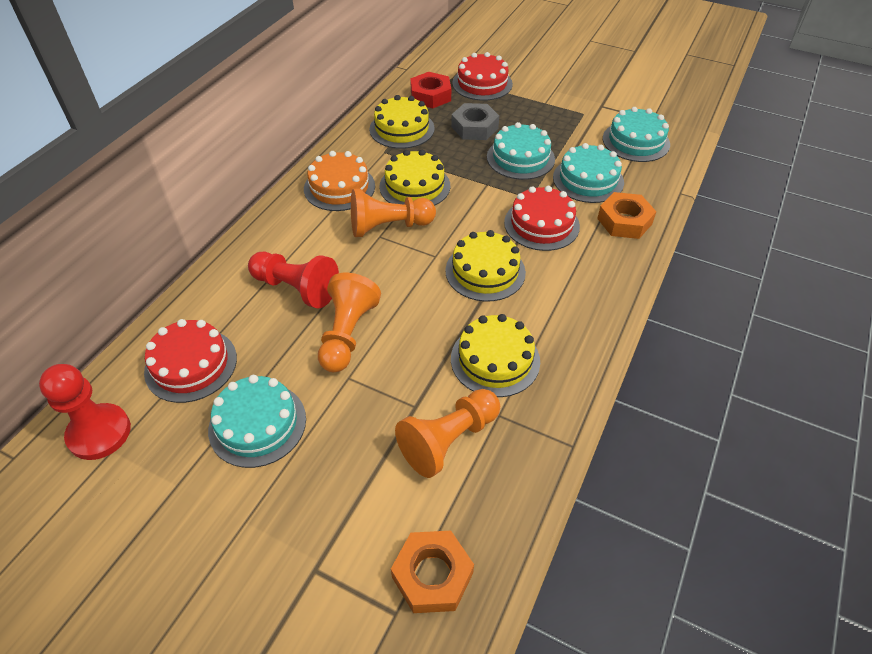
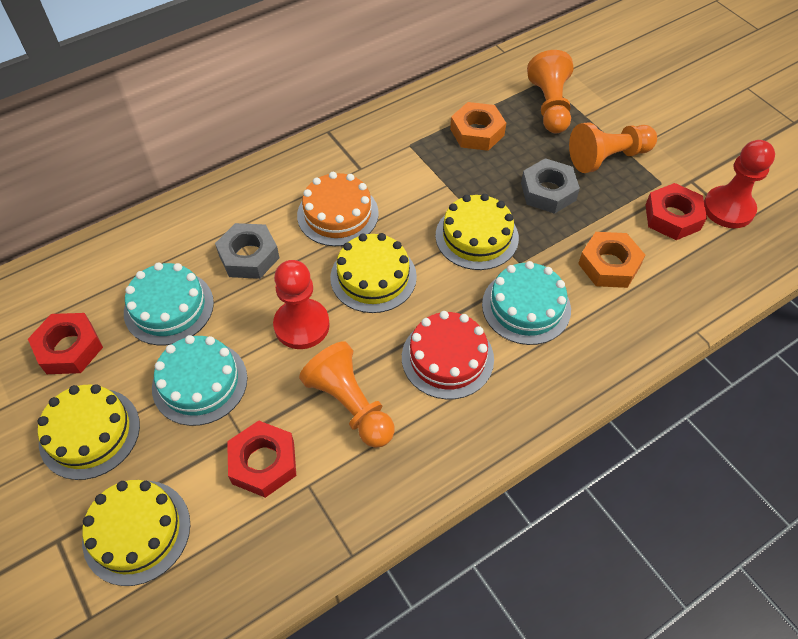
grey nut: [451,103,499,140] = 1 -> [215,223,280,279] [521,158,580,214] = 2
red cake: [144,319,237,403] [452,52,513,101] [504,186,580,251] = 3 -> [402,311,494,399] = 1
red nut: [410,72,451,108] = 1 -> [28,313,103,374] [227,421,296,498] [645,183,707,240] = 3
turquoise cake: [208,375,306,468] [487,122,555,180] [553,143,624,203] [603,107,670,162] = 4 -> [124,262,214,345] [152,335,247,426] [482,261,571,345] = 3

